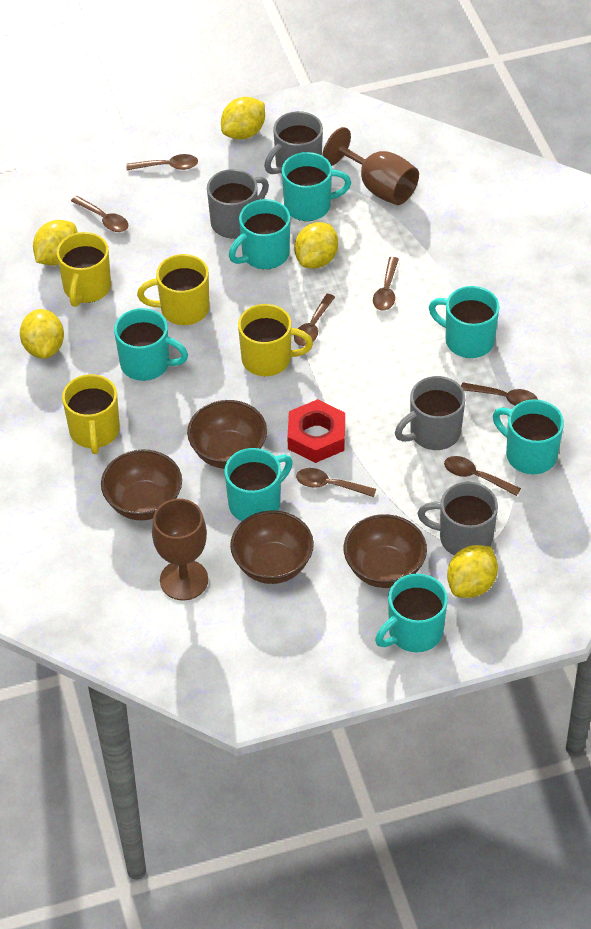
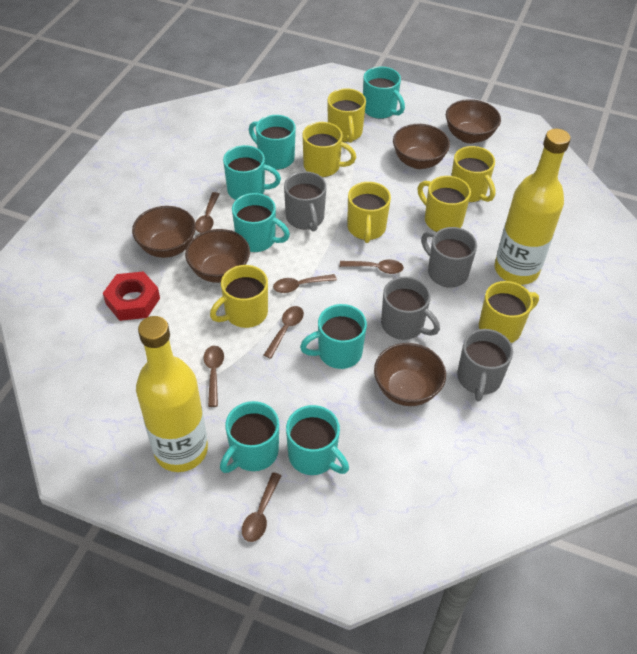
brown bowl: [101,450,182,520] [187,400,267,469] [230,510,314,584] [344,514,427,588] = 4 -> [132,206,196,258] [185,229,250,283] [374,343,446,406] [393,124,450,169] [446,99,501,143] = 5
brown goblet: [152,499,208,600] [322,127,419,205] = 2 -> none = 0
brown spoon: [71,196,128,232] [126,154,198,170] [294,294,335,346] [296,468,376,497] [373,257,399,310] [444,456,521,496] [461,382,538,406] = 7 -> [196,192,219,233] [203,346,224,407] [242,472,281,542] [264,306,304,359] [273,274,337,293] [340,260,404,274] = 6
yellow bottle: none = 0 -> [136,316,208,472] [495,129,571,285] = 2
yellow lemon: [20,309,64,359] [33,220,78,266] [221,97,265,140] [295,222,338,269] [447,545,498,598] = 5 -> none = 0
yellow mug: [57,232,111,307] [62,374,120,454] [137,254,209,325] [238,304,313,376] = 4 -> [210,265,268,328] [302,122,356,177] [328,88,366,143] [347,182,391,243] [418,176,471,232] [451,146,496,202] [479,281,539,343] = 7

